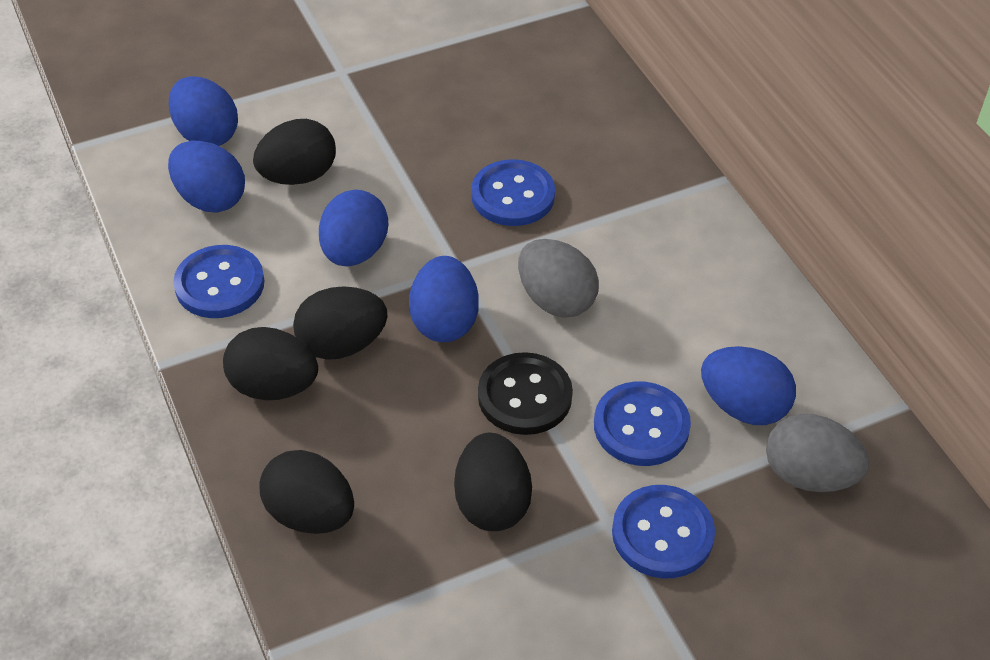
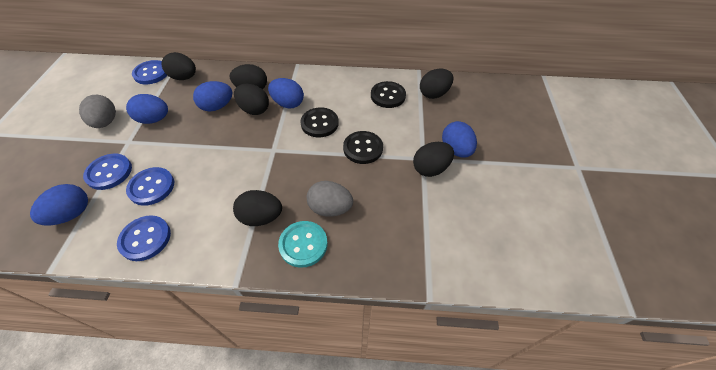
black button: [478,352,573,435] = 1 -> [301,107,339,138] [343,131,383,164] [371,81,406,108] = 3
black egg: [223,327,318,400] [253,119,336,185] [259,450,354,534] [293,286,388,360] [454,433,532,531] = 5 -> [162,52,196,80] [230,64,267,89] [233,190,282,226] [234,84,269,115] [413,142,454,177] [420,68,454,99] = 6
turquoise button: none = 0 -> [278,221,328,268] = 1

